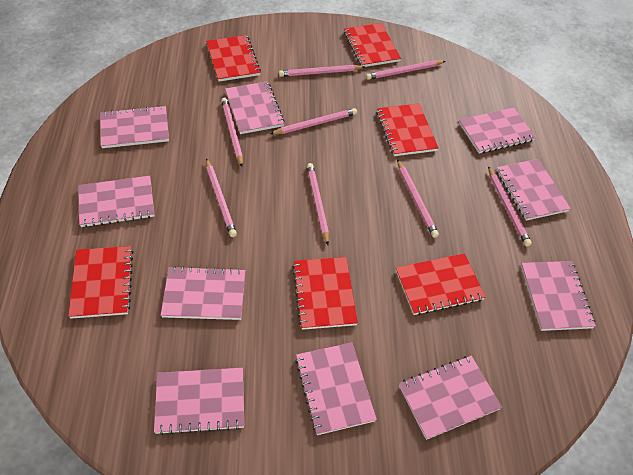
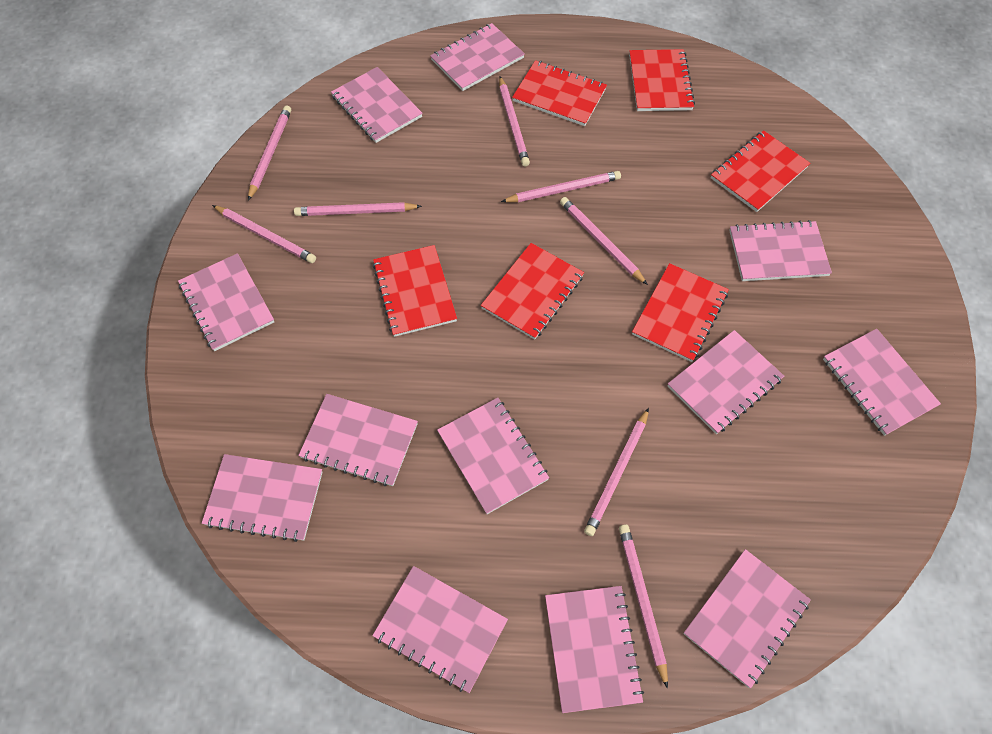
pink notebook: [78,176,155,227] [100,105,169,148] [154,368,244,435] [161,266,246,320] [225,81,284,134] [295,343,377,435] [399,356,502,440] [459,108,536,154] [496,159,571,221] [521,261,596,331] = 10 -> [178,253,274,351] [202,454,322,542] [298,394,418,486] [331,67,423,143] [372,566,508,693] [430,23,525,91] [437,398,549,514] [545,586,644,713] [668,330,784,434] [684,549,811,688] [729,220,832,281] [823,329,941,436] = 12

